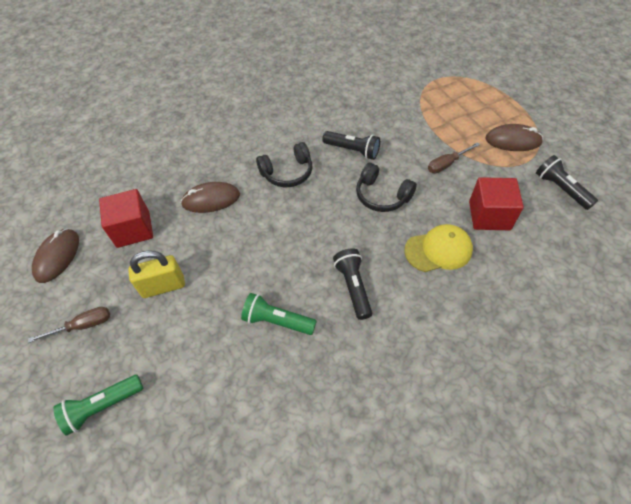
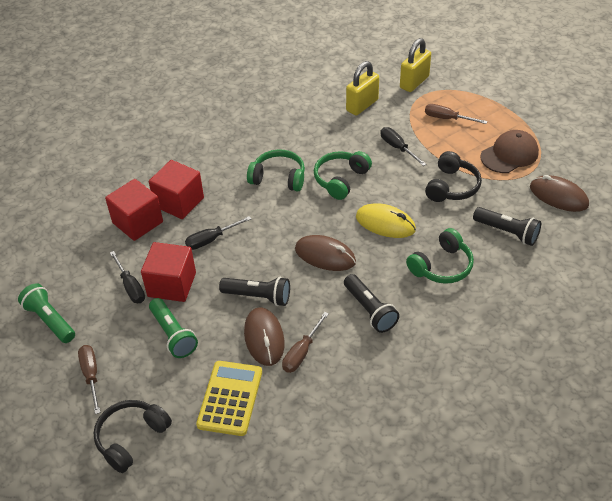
black screwdriver: none = 0 -> [110,251,145,303] [185,216,251,250] [380,127,426,166] = 3
brown cap: none = 0 -> [480,130,539,173] = 1
brown screwdriver: [28,307,110,343] [428,142,480,173] = 2 -> [78,345,101,414] [282,312,329,373] [425,104,488,124] = 3
green headphones: none = 0 -> [247,149,305,192] [314,151,372,200] [406,228,474,284] = 3
red cube: [99,189,153,248] [469,177,524,230] = 2 -> [105,179,163,241] [141,242,196,302] [149,160,204,219] = 3
yellow calculator: none = 0 -> [196,361,262,436] = 1
yellow cap: [404,224,473,272] = 1 -> none = 0
yellow mouse: none = 0 -> [356,203,416,238] = 1
yellow padlock: [128,250,185,298] = 1 -> [346,61,379,115] [400,38,431,92] = 2

